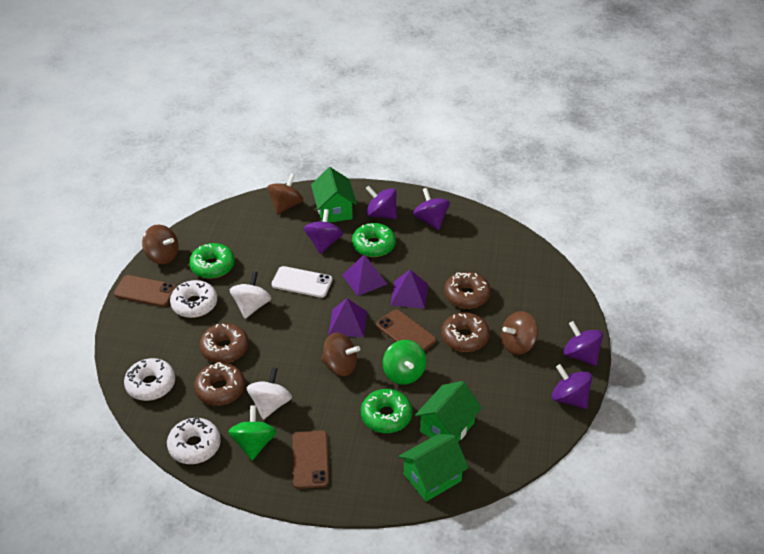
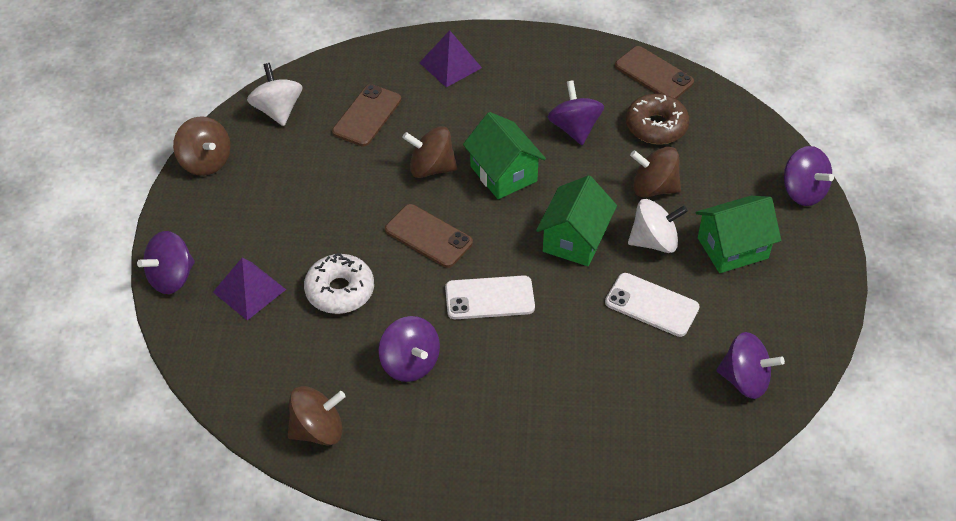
brown donut: [194,362,245,406] [199,323,249,363] [441,313,490,352] [444,272,491,309] = 4 -> [626,94,689,144] = 1
green donut: [189,243,235,278] [352,223,396,257] [361,389,412,433] = 3 -> none = 0
green spinning top: [228,405,277,460] [383,340,426,385] = 2 -> none = 0
purple pyramid: [329,298,367,337] [342,255,387,296] [390,270,428,309] = 3 -> [213,258,286,320] [419,30,482,87] = 2
white donut: [124,358,175,401] [167,417,221,464] [170,280,217,318] = 3 -> [304,253,374,314] = 1
white phone: [272,266,332,298] = 1 -> [445,275,535,319] [605,273,700,337] = 2

